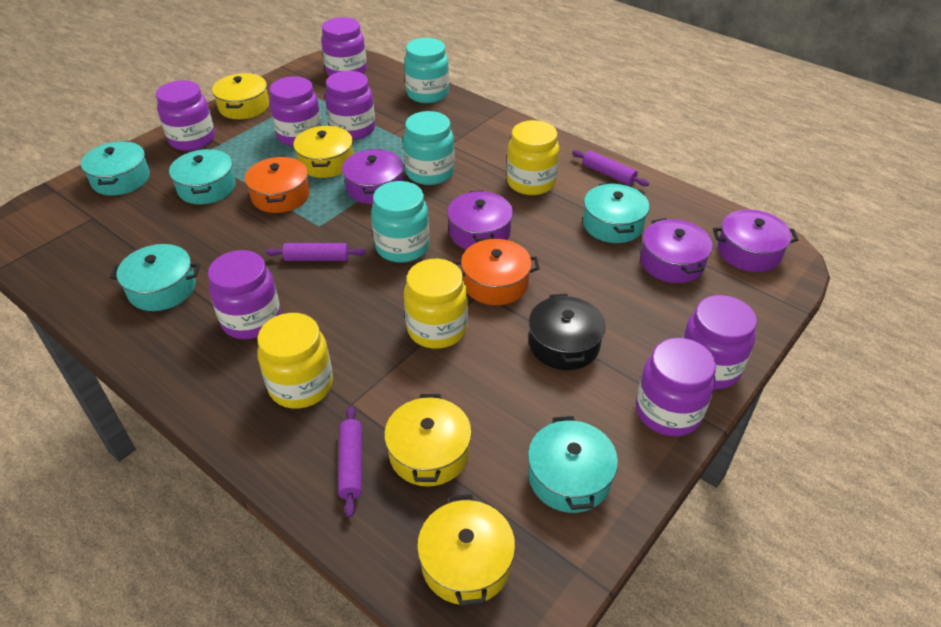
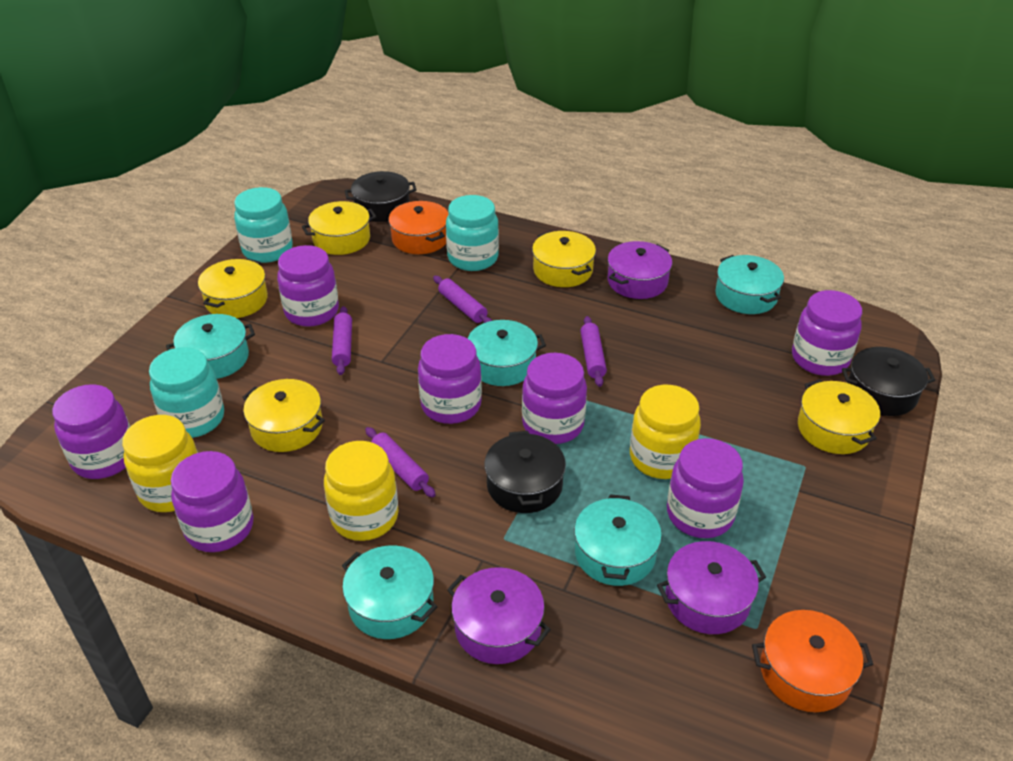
black pot: [529,294,606,370] = 1 -> [345,171,416,222] [485,431,566,513] [842,347,935,416] = 3
purple pot: [342,149,404,204] [447,190,513,250] [640,218,713,283] [713,209,798,272] = 4 -> [447,567,551,664] [608,241,672,299] [657,541,766,634] = 3
purple rolling pin: [265,243,366,261] [338,406,362,517] [572,150,649,186] = 3 -> [332,306,352,375] [365,427,436,498] [433,276,492,323] [580,316,607,387] = 4
yellow pot: [212,73,269,119] [293,125,353,178] [384,394,472,487] [417,494,515,606] = 4 -> [198,259,268,318] [242,379,325,452] [302,201,377,255] [532,231,596,287] [798,379,880,454] = 5

